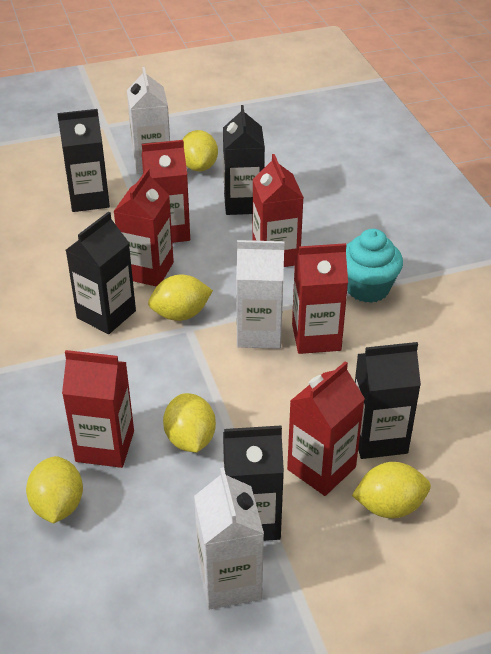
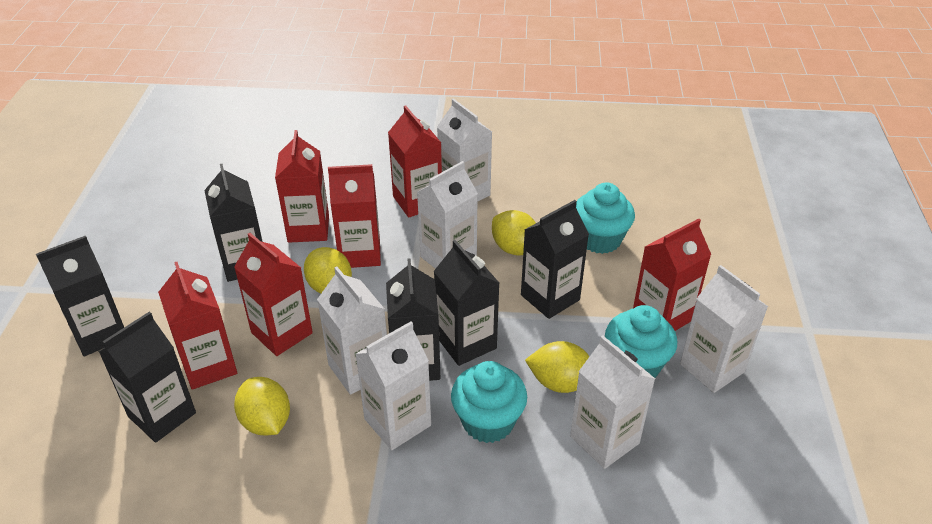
black carton: [57,109,110,212] [66,211,136,334] [223,105,265,215] [223,425,284,541] [355,342,421,459] = 5 -> [36,235,124,356] [99,311,196,443] [204,164,263,282] [386,258,440,381] [434,240,499,366] [521,200,589,319] = 6
turquoise cupcake: [346,229,403,303] = 1 -> [451,361,527,443] [576,182,635,254] [605,305,677,378] = 3
white carton: [127,67,170,174] [194,467,264,610] [236,240,284,349] = 3 -> [317,267,387,395] [356,322,431,450] [417,161,478,269] [437,98,492,202] [570,335,655,469] [680,265,768,393] = 6
yellow lemon: [26,456,83,524] [148,275,213,321] [163,393,216,452] [182,130,218,171] [352,462,431,518] = 5 -> [234,377,290,435] [304,247,352,294] [492,210,536,256] [525,341,590,393] = 4

